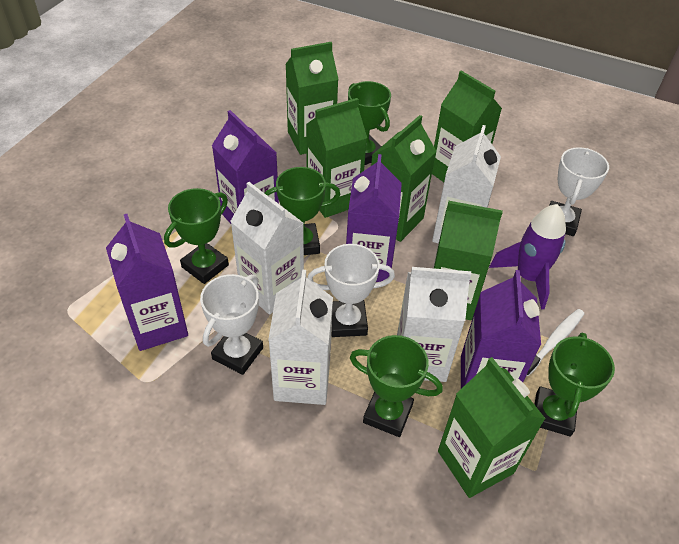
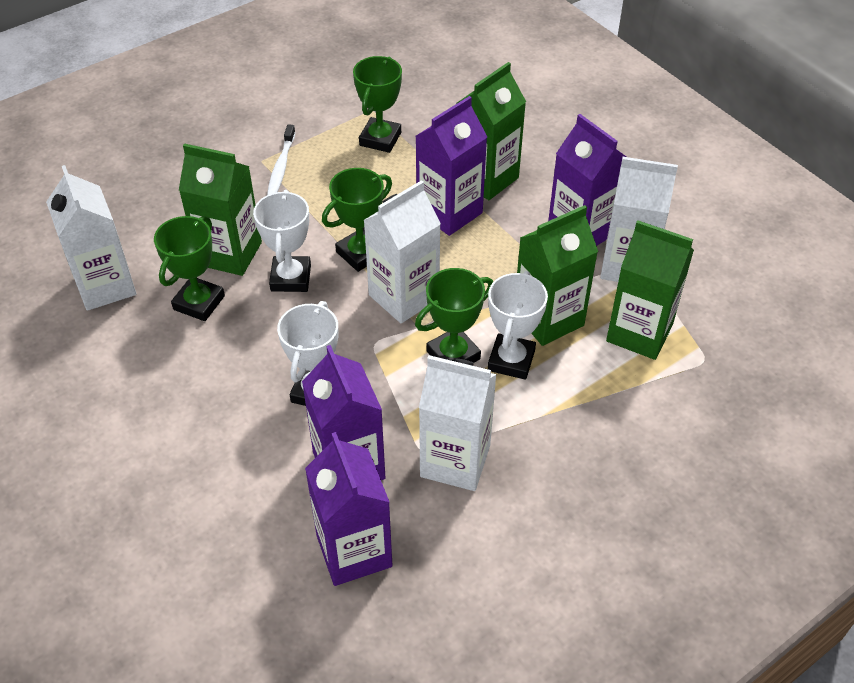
green carton: [285,42,339,155] [306,98,367,218] [371,115,436,242] [432,70,502,182] [433,201,503,320] [438,357,545,498] = 6 -> [179,143,262,276] [457,62,526,200] [517,205,598,346] [606,220,694,360] = 4
green trophy: [164,188,229,284] [265,167,340,255] [348,81,391,165] [350,335,443,437] [534,333,615,437] = 5 -> [154,216,225,321] [322,168,392,272] [353,56,402,153] [415,268,493,363] = 4
purple rocket: [489,204,566,310] = 1 -> none = 0

